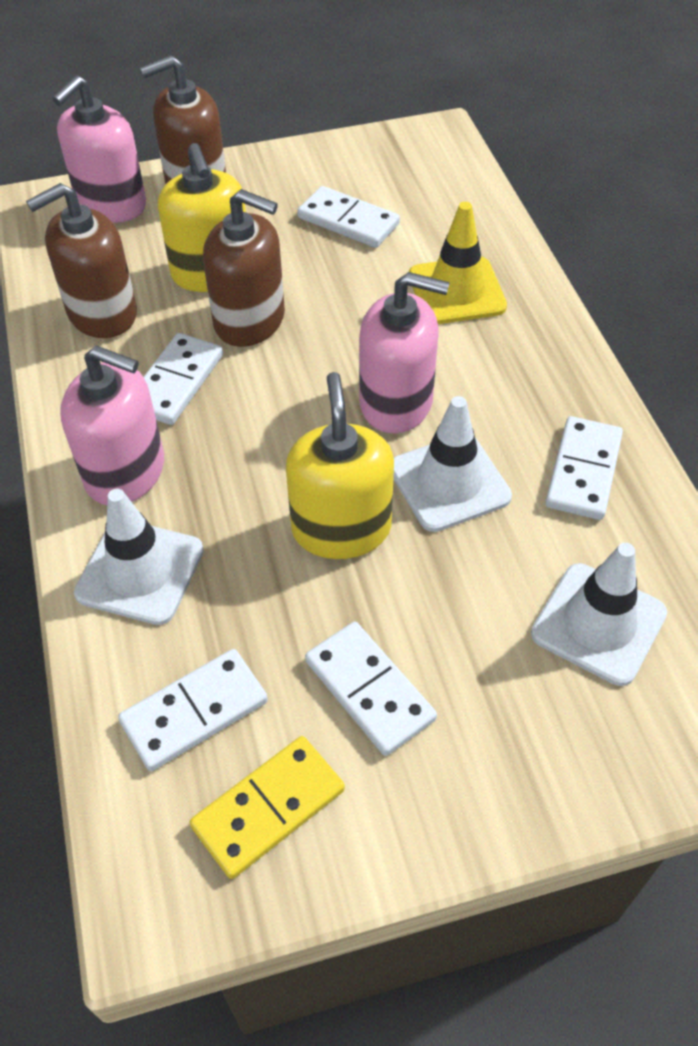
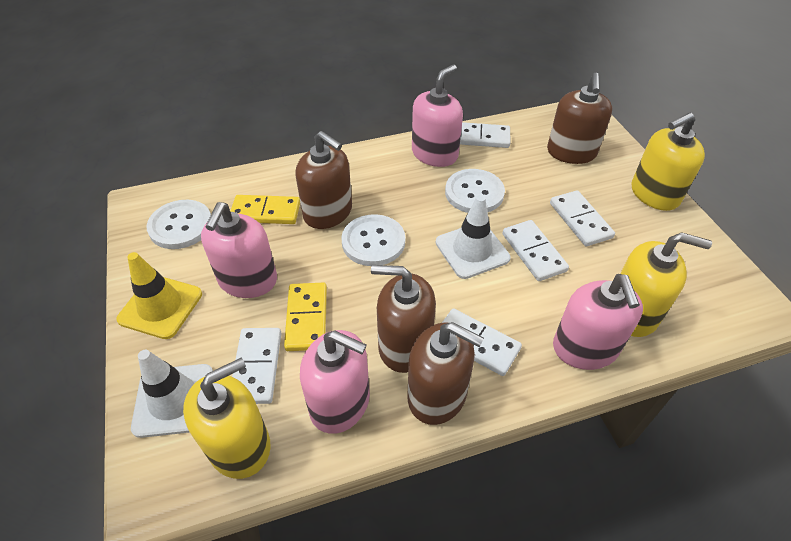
brown soap dispenser: [26,183,137,338] [140,55,226,184] [203,189,285,347] = 3 -> [295,131,352,229] [371,265,436,373] [408,322,484,425] [547,72,612,164] = 4
pink soap dispenser: [52,75,146,223] [60,345,164,505] [359,272,450,434] = 3 -> [201,202,277,298] [300,330,370,434] [412,64,463,167] [553,274,643,370] = 4
white button: none = 0 -> [146,200,211,249] [341,214,405,266] [445,169,505,213] = 3
white traffic cone: [74,489,204,625] [393,396,512,532] [531,543,667,686] = 3 -> [131,350,213,438] [436,195,511,279] = 2
yellow domino: [190,736,345,879] = 1 -> [230,195,300,224] [284,282,327,351] = 2
yellow soap dispenser: [158,143,246,292] [286,372,394,559] = 2 -> [183,358,271,479] [620,232,712,337] [632,113,705,211] = 3

